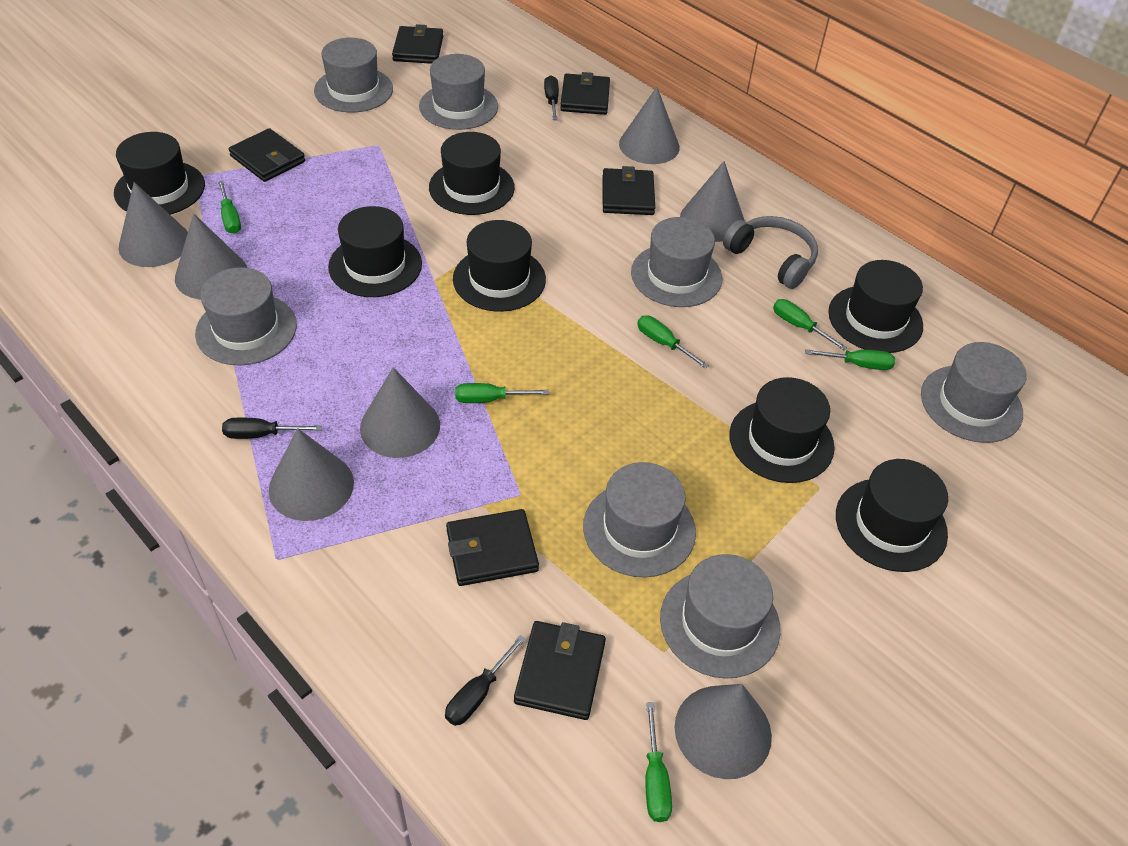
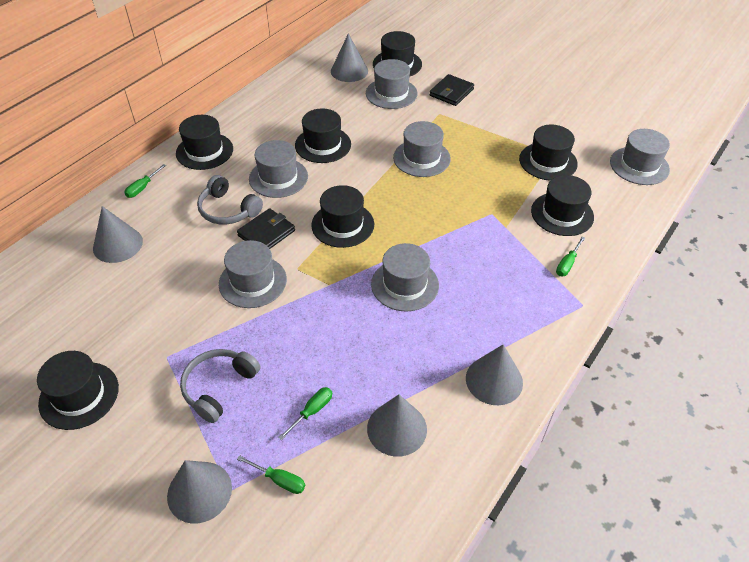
black screwdriver: [222,418,322,439] [445,635,526,726] [544,76,559,120] = 3 -> none = 0
black wallet: [228,128,305,182] [392,24,443,64] [446,509,539,586] [514,621,606,720] [560,72,610,115] [602,166,655,215] = 6 -> [237,208,295,249] [430,74,474,106] = 2
green screwdriver: [218,181,241,234] [455,383,549,403] [637,316,709,368] [645,702,672,822] [773,299,847,350] [805,349,895,370] = 6 -> [124,164,166,198] [237,455,305,494] [278,387,332,440] [556,237,585,276] = 4
grey cone: [118,182,188,267] [175,214,247,300] [269,428,354,521] [360,367,440,458] [619,87,680,164] [674,684,772,779] [680,161,745,242] = 7 -> [93,206,143,263] [167,460,232,524] [331,33,368,82] [367,395,427,457] [466,344,523,405] = 5
grey hat: [195,267,297,365] [314,38,393,113] [419,54,498,130] [583,462,696,578] [631,217,722,307] [660,554,780,679] [921,342,1027,443] = 7 -> [219,240,287,308] [249,140,308,198] [366,59,417,109] [371,243,439,311] [393,121,451,177] [610,129,670,185] = 6
grey headphones: [723,216,818,289] = 1 -> [180,349,261,423] [197,175,263,224] = 2

